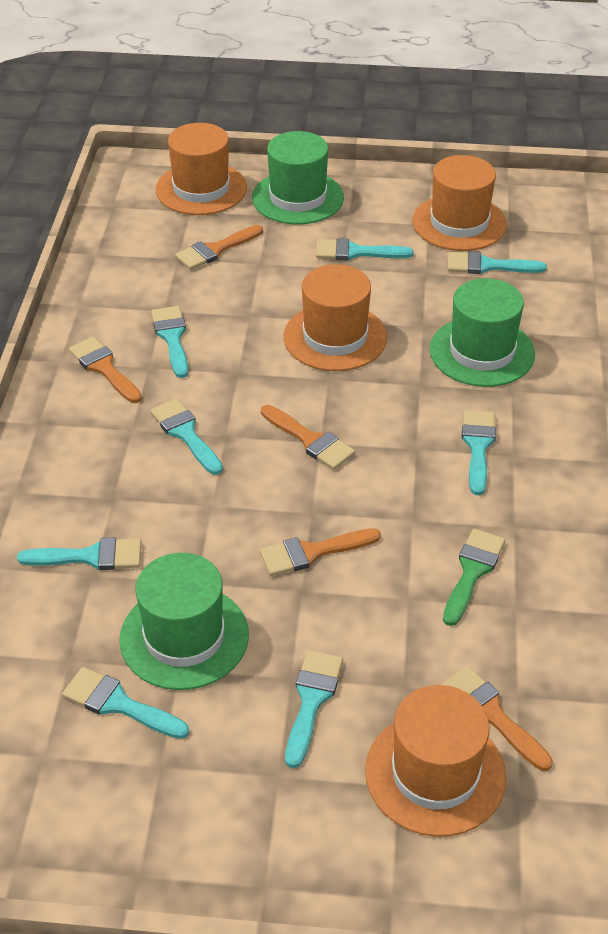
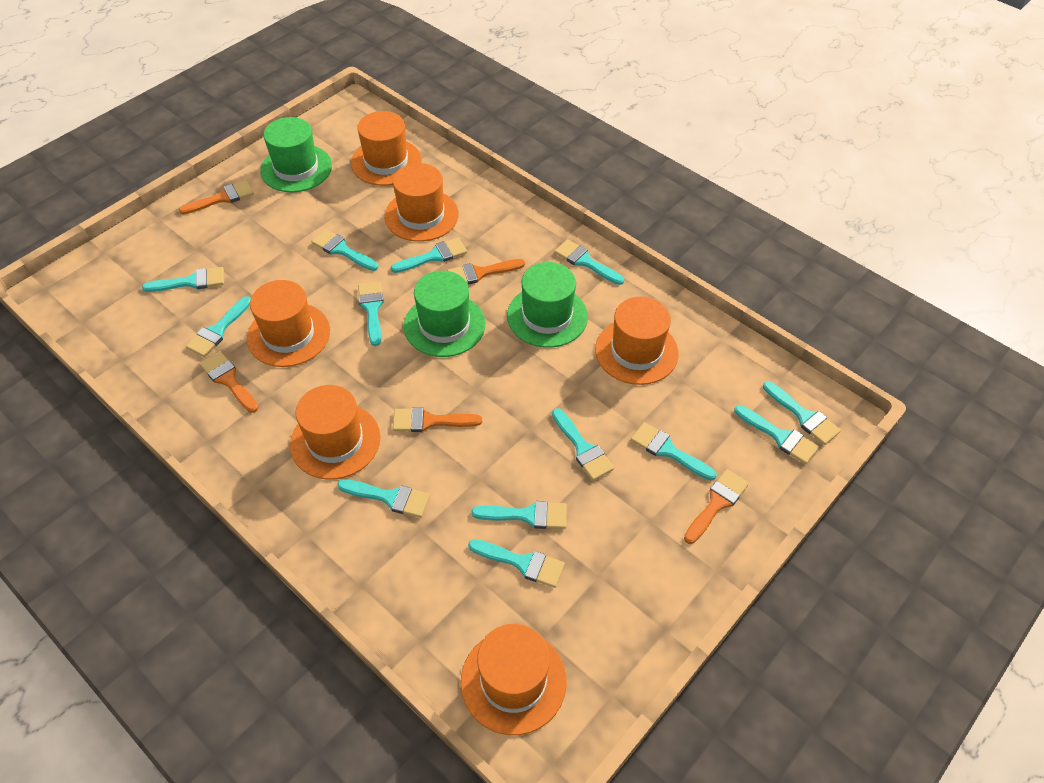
green brush: [443,529,505,626] = 1 -> none = 0
orange hat: [156,123,247,215] [283,264,387,371] [365,685,506,837] [413,155,507,251] = 4 -> [247,280,330,367] [290,385,380,479] [351,111,422,186] [384,163,459,242] [461,624,567,735] [595,297,679,385] = 6
turquoise brush: [17,538,142,570] [62,667,189,739] [150,398,223,475] [151,306,188,378] [285,650,343,768] [316,238,414,260] [448,251,547,274] [462,410,496,495] = 8 -> [142,267,224,292] [186,296,251,357] [311,229,378,271] [337,479,430,518] [358,281,384,346] [391,238,467,273] [468,539,565,588] [471,501,567,529] [552,408,614,481] [555,239,624,285] [631,422,717,480] [734,405,819,464] [763,381,841,445] = 13

